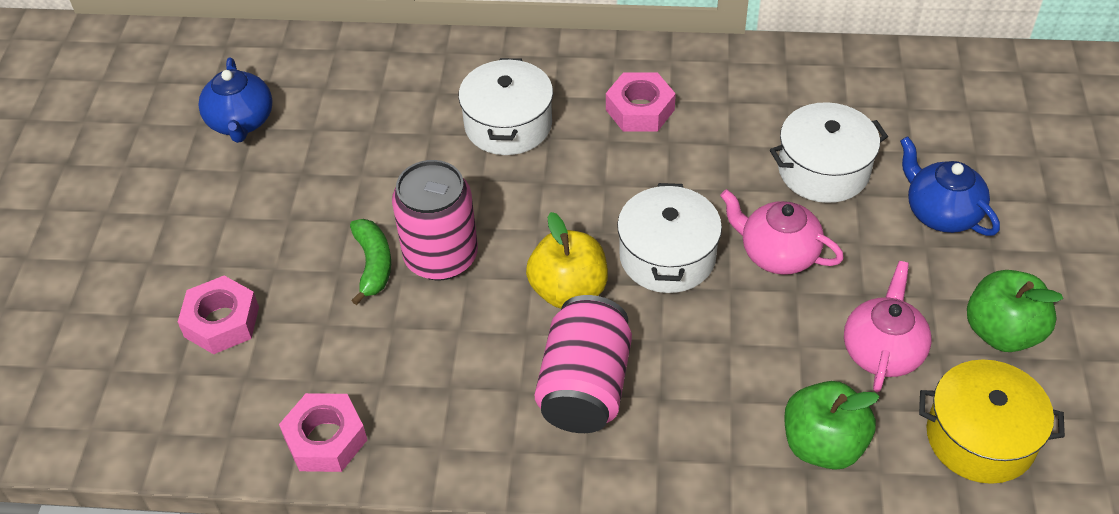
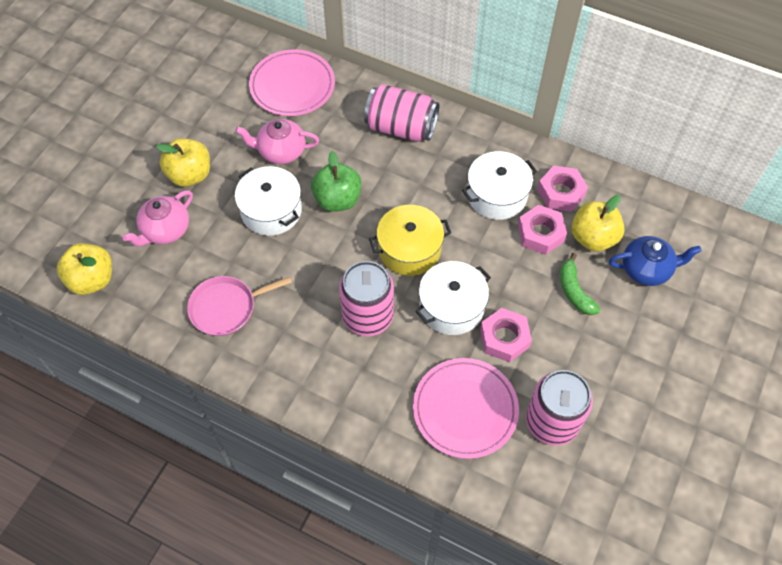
blue teapot: [198,57,272,143] [900,136,1000,236] = 2 -> [609,236,702,286] = 1
green apple: [784,381,880,470] [967,270,1063,352] = 2 -> [311,151,361,212] = 1
pink can: [392,160,478,281] [535,295,632,433] = 2 -> [339,261,394,336] [364,84,439,142] [526,370,593,446] = 3
pink pan: none = 0 -> [187,276,292,336] = 1
pink plate: none = 0 -> [249,49,335,116] [413,358,519,459] = 2
yellow apple: [526,212,608,308] = 1 -> [57,243,112,295] [156,138,210,187] [571,195,625,251] = 3

